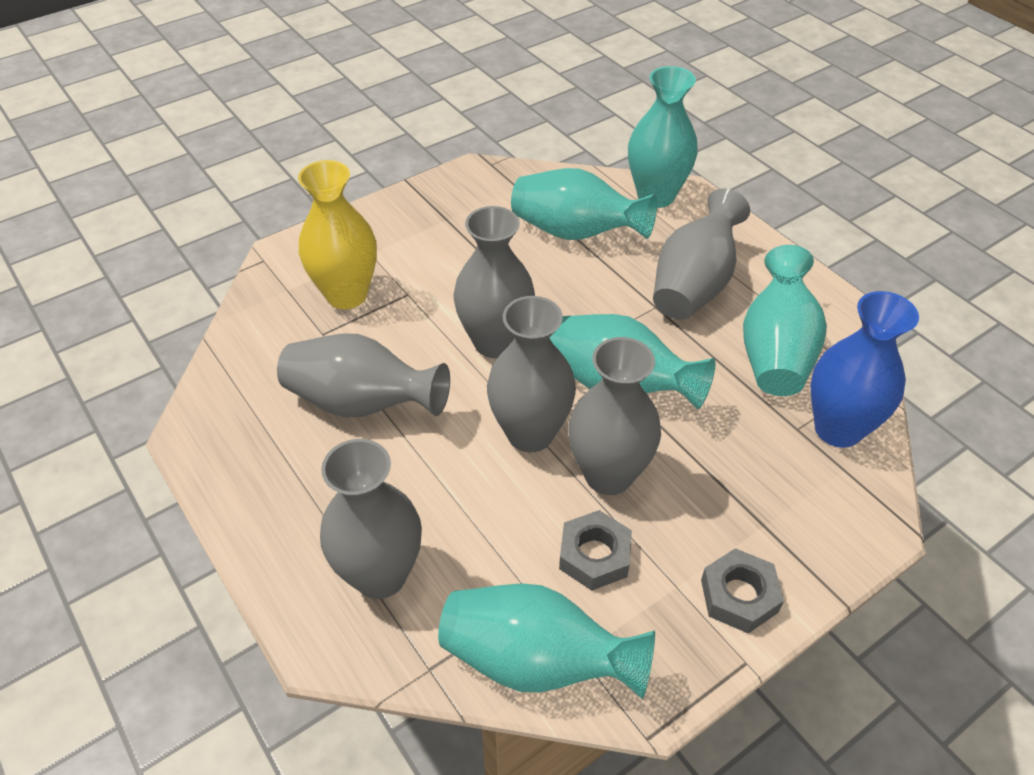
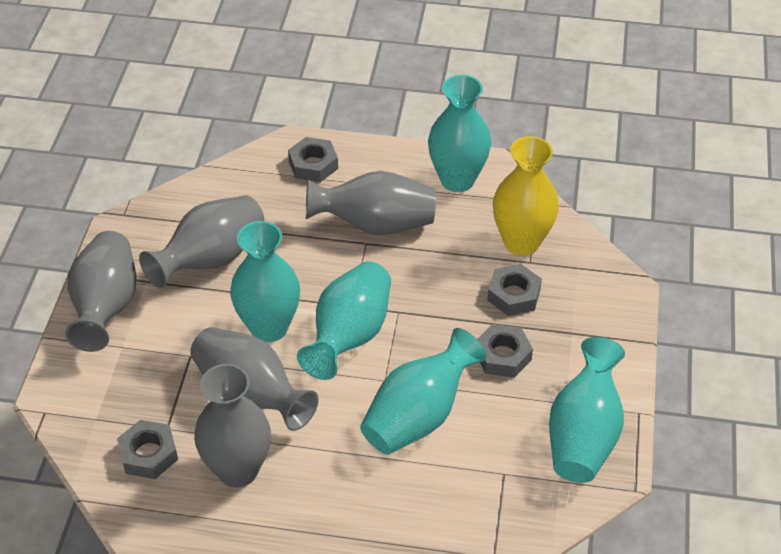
blue vase: [810,291,919,448] = 1 -> none = 0
grey nut: [559,510,632,591] [701,548,784,633] = 2 -> [117,420,178,479] [288,137,338,182] [477,324,533,378] [487,264,542,316] = 4
grey vase: [277,333,450,417] [320,439,422,599] [453,206,535,358] [487,296,576,452] [568,337,661,495] [653,188,750,320] = 6 -> [65,231,137,352] [139,195,264,289] [190,327,319,431] [194,364,271,487] [306,171,436,235] = 5

